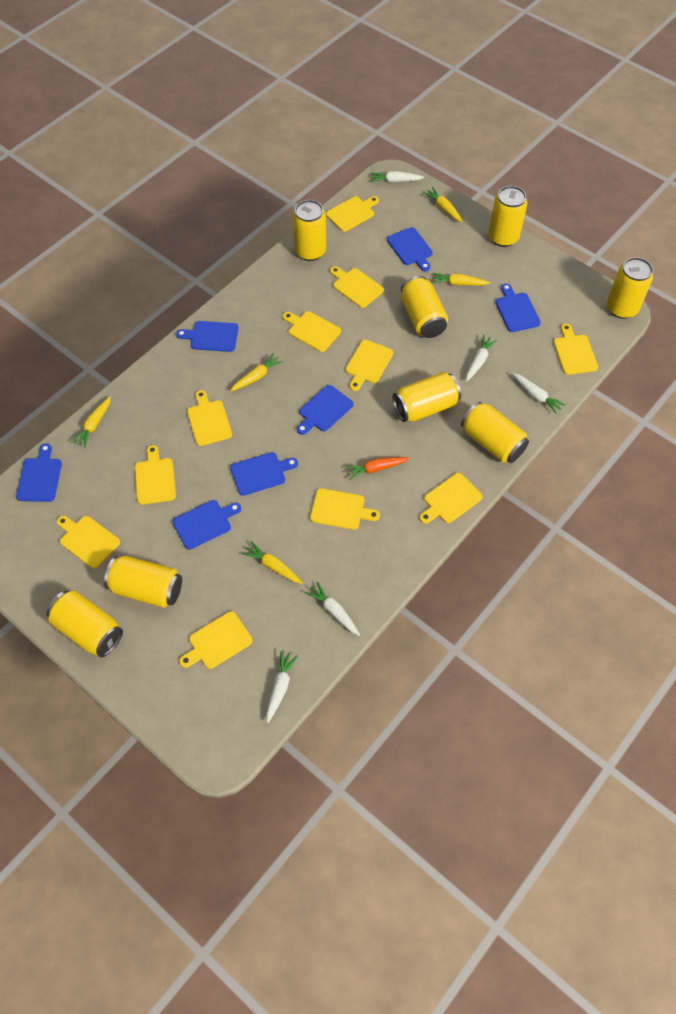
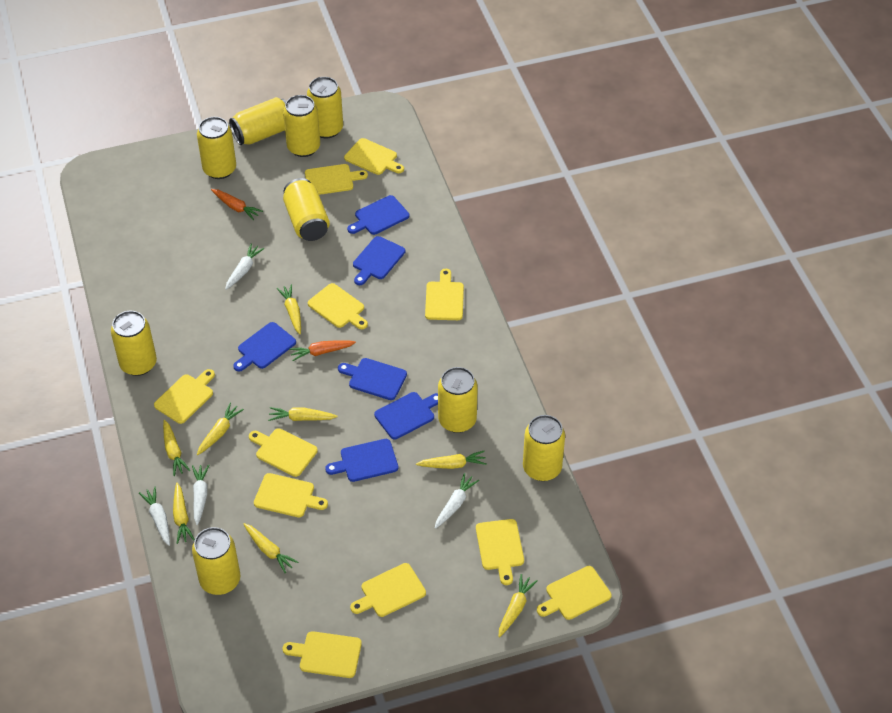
blue cutting board: [16,443,62,502] [172,500,241,550] [176,321,239,352] [230,452,298,496] [297,385,354,435] [387,227,433,271] [495,283,541,332] = 7 -> [233,322,296,371] [325,439,399,482] [338,358,407,400] [347,195,409,235] [353,236,405,285] [374,392,438,439] = 6
orange carrot: [345,457,410,480] = 1 -> [211,189,263,220] [289,340,356,361] = 2
white carrot: [266,651,298,723] [305,582,360,636] [370,171,424,183] [466,335,497,381] [512,373,565,414] = 5 -> [139,487,170,546] [192,464,209,525] [225,243,264,290] [435,473,479,529] = 4
yellow can: [47,591,123,657] [104,556,182,608] [293,200,326,261] [393,372,461,422] [401,276,448,338] [461,402,529,463] [488,186,527,247] [607,257,653,319] = 8 -> [111,311,157,376] [192,527,240,595] [197,117,236,179] [229,97,286,145] [283,95,320,157] [283,178,330,241] [307,77,343,138] [438,367,478,433] [523,415,565,481] = 9
yellow carrot: [71,396,111,448] [230,353,283,391] [242,541,303,584] [423,187,463,222] [432,273,490,286] = 5 -> [163,420,190,476] [173,482,195,544] [197,403,244,455] [243,523,298,573] [268,407,338,421] [276,284,301,334] [416,451,487,469] [498,574,538,637] = 8

